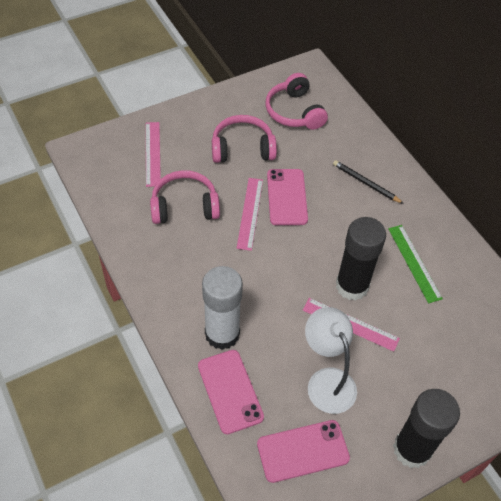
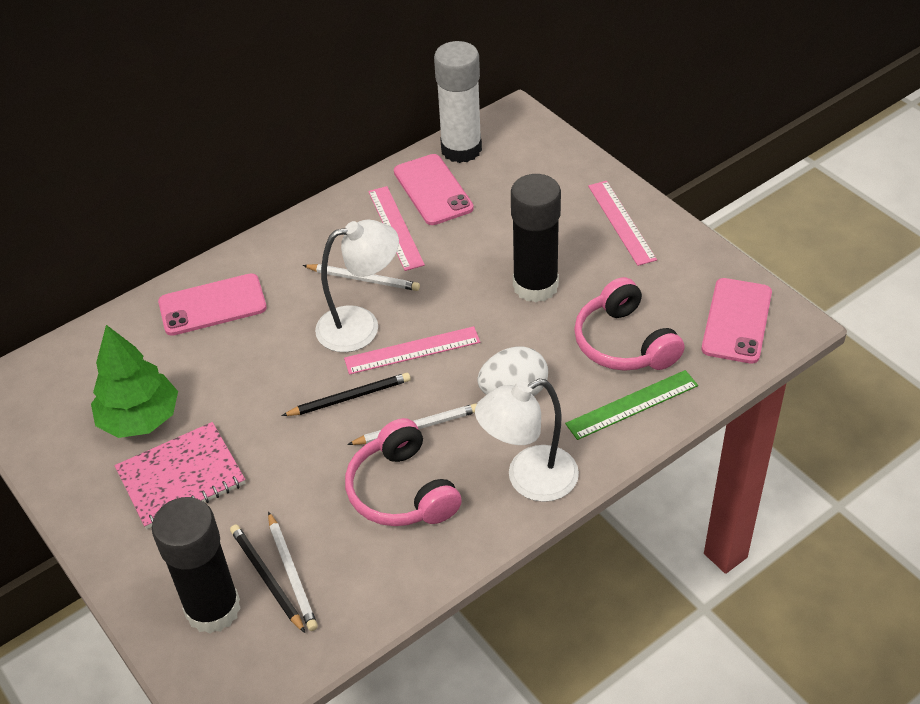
black pencil: [333,160,404,204] = 1 -> [230,524,305,633] [282,373,411,416] = 2
green tree: none = 0 -> [91,325,178,438] = 1
pink headphones: [150,170,220,224] [212,115,277,163] [265,73,328,130] = 3 -> [345,418,462,526] [574,277,685,371] = 2
pink notebook: none = 0 -> [115,422,246,529] = 1
white egg: none = 0 -> [477,347,548,396] = 1
white lamp: [305,307,357,414] = 1 -> [315,220,399,352] [475,379,579,502] = 2
white pencil: none = 0 -> [268,511,318,631] [303,264,420,291] [347,403,477,445] = 3

